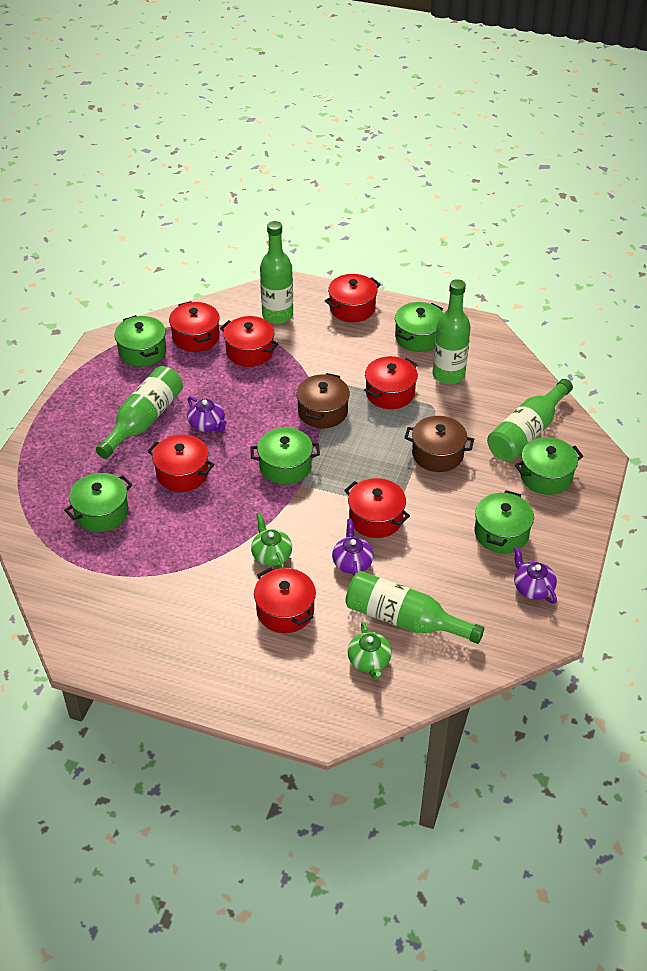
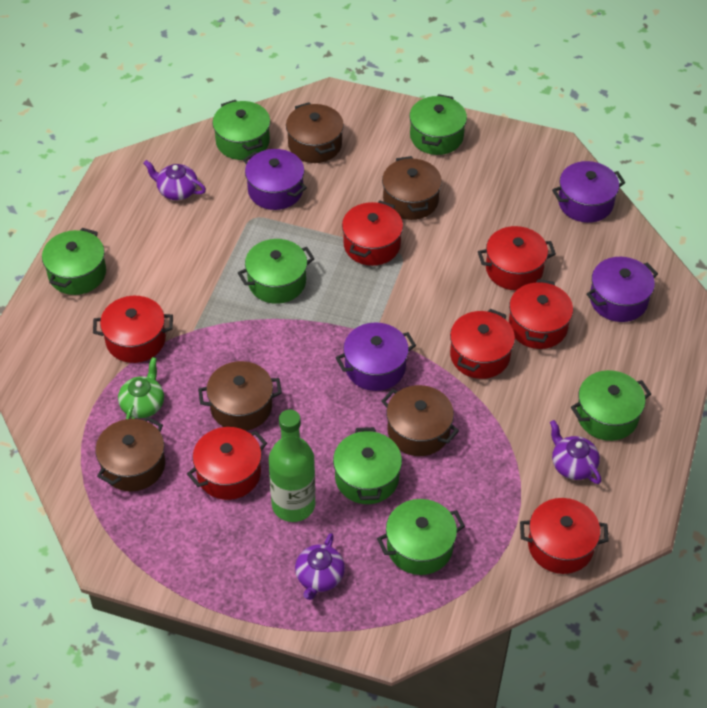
brown pot: [296,373,350,428] [405,416,474,472] = 2 -> [95,417,165,492] [198,361,282,431] [286,102,344,163] [381,385,459,456] [382,156,442,220] = 5
green bottle: [96,366,183,459] [260,221,293,324] [345,571,484,644] [433,279,471,384] [487,379,573,461] = 5 -> [269,409,316,522] = 1
green pot: [64,473,132,532] [114,315,166,367] [250,428,320,485] [395,302,443,352] [475,490,534,553] [515,437,584,495] = 6 -> [42,228,106,295] [212,100,270,160] [238,239,315,304] [333,427,402,504] [377,499,465,575] [409,94,467,155] [571,370,651,441] = 7
green teapot: [251,513,292,569] [348,622,392,680] = 2 -> [118,357,164,419] = 1
purple pot: none = 0 -> [243,149,307,210] [336,322,416,391] [552,161,626,223] [586,257,658,322] = 4

